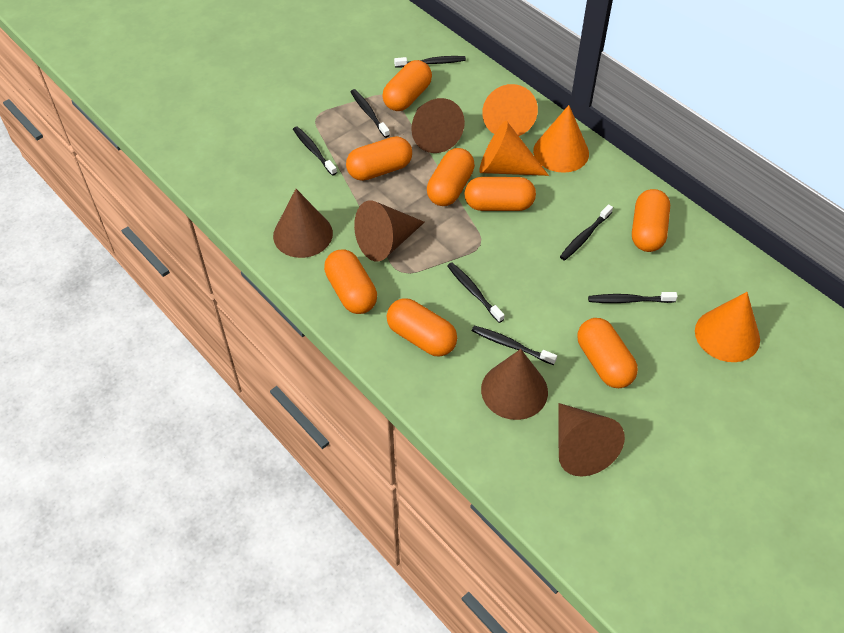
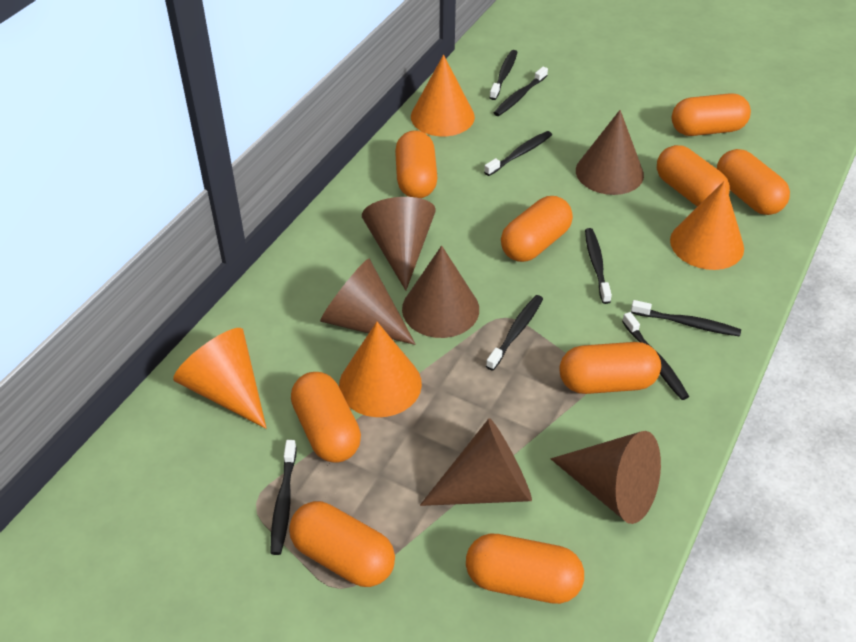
black toothbrush: [293,126,337,176] [351,89,390,138] [394,56,466,68] [447,262,505,323] [472,325,557,365] [560,204,613,261] [588,292,678,303] = 7 -> [270,440,297,555] [484,131,552,176] [486,295,543,371] [489,50,517,100] [494,66,548,116] [585,228,612,304] [622,312,689,400] [631,300,741,337] = 8
brown cone: [273,189,333,258] [354,200,425,262] [411,98,465,153] [481,349,548,420] [558,403,625,477] = 5 -> [320,258,416,345] [362,197,436,290] [402,246,479,338] [420,418,532,506] [551,431,661,524] [576,110,644,195] = 6
orange capsule: [324,250,377,314] [346,136,412,181] [382,60,432,111] [387,299,457,357] [427,148,475,206] [464,177,536,211] [577,318,638,388] [632,189,670,252] = 8 -> [289,501,395,587] [291,372,361,463] [395,130,438,198] [466,534,584,604] [501,196,573,262] [559,342,661,394] [657,145,730,207] [672,93,751,136] [717,149,790,215] = 9

